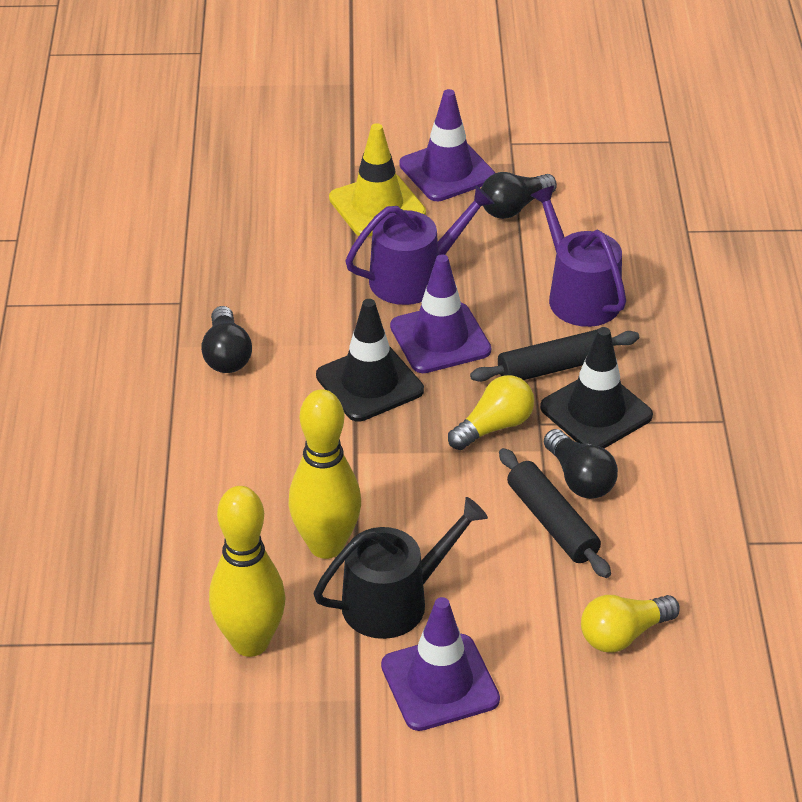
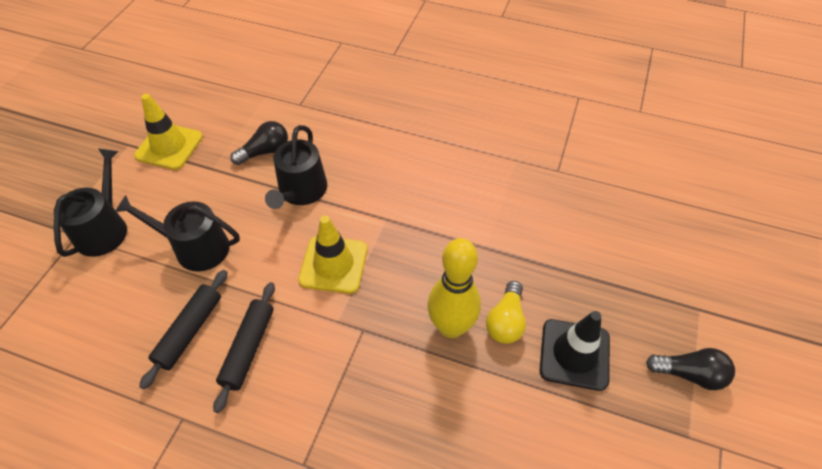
black light bulb: [201,306,252,373] [481,172,557,219] [544,429,618,499] = 3 -> [230,121,288,165] [646,348,735,390] = 2
black traffic cone: [316,299,424,422] [540,327,653,448] = 2 -> [540,311,610,391] = 1
black watering can: [313,497,488,639] = 1 -> [54,148,127,257] [115,195,240,272] [265,125,327,209] = 3
purple traffic cone: [381,597,500,731] [390,254,491,373] [399,89,495,201] = 3 -> none = 0
purple watering can: [345,186,495,305] [530,186,626,327] = 2 -> none = 0
yellow bowling pin: [209,486,286,657] [288,389,361,559] = 2 -> [428,238,481,338] = 1
yellow light bulb: [448,375,534,450] [581,595,680,653] = 2 -> [486,281,526,344] = 1
yellow traffic cone: [329,123,426,237] = 1 -> [134,94,203,170] [298,216,367,294] = 2

